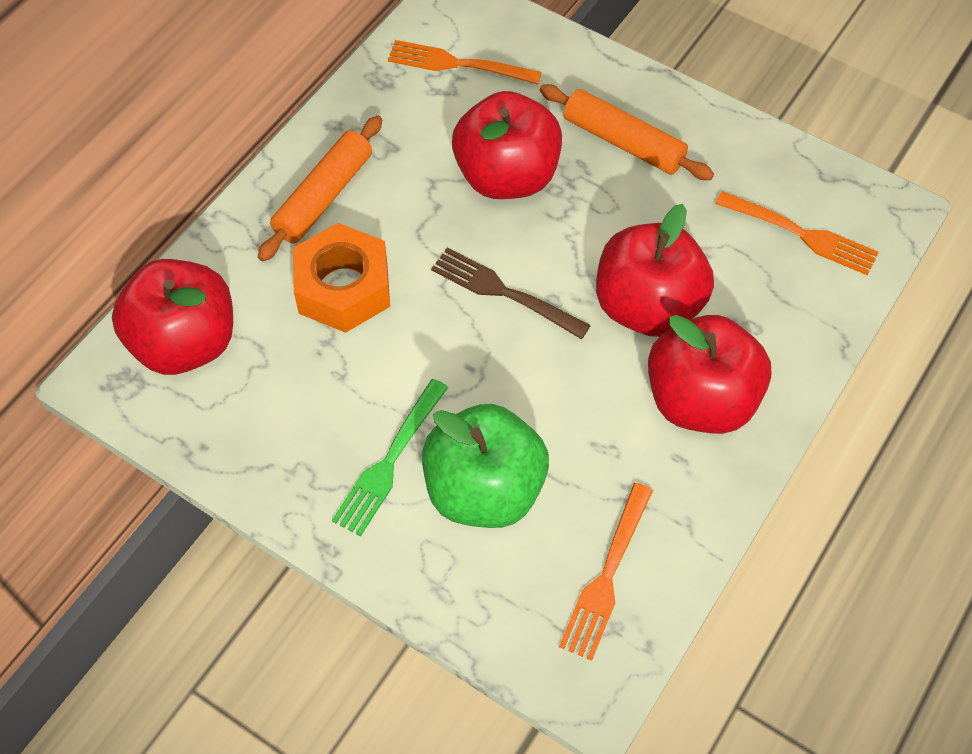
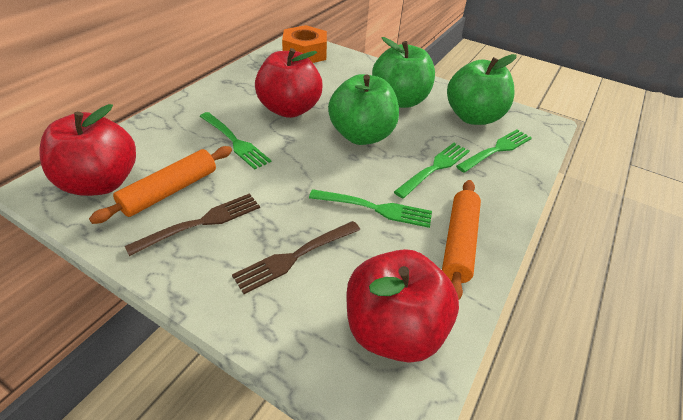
brown fork: [431,248,591,339] = 1 -> [125,193,260,256] [232,221,360,294] = 2
green apple: [422,404,549,528] = 1 -> [328,74,399,145] [372,37,435,108] [447,54,516,125] = 3
green fork: [332,379,448,537] = 1 -> [200,112,271,170] [309,189,432,228] [394,143,470,198] [456,129,532,173] = 4
orange fork: [388,40,542,85] [559,483,653,661] [715,191,879,276] = 3 -> none = 0
red apple: [112,259,233,375] [452,91,562,199] [596,204,714,337] [648,315,771,434] = 4 -> [39,104,136,196] [255,48,323,118] [346,249,459,363] = 3

